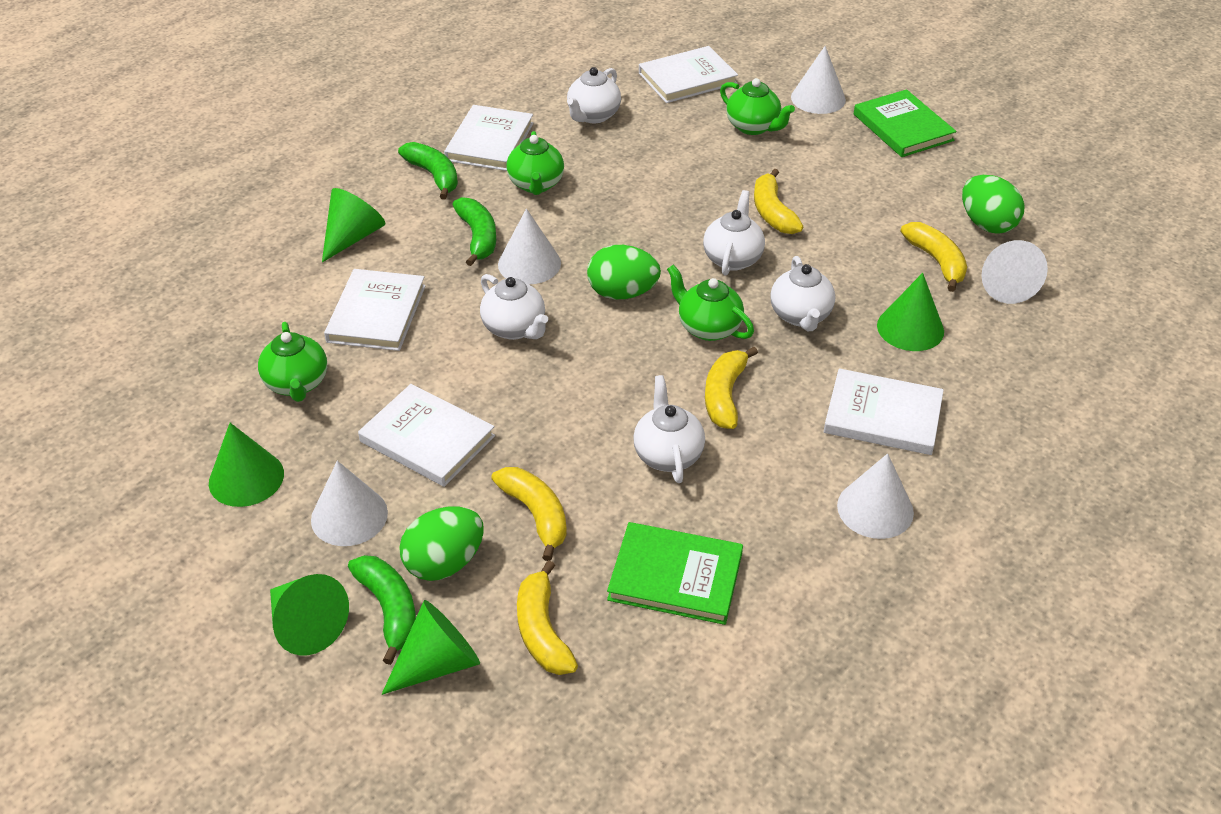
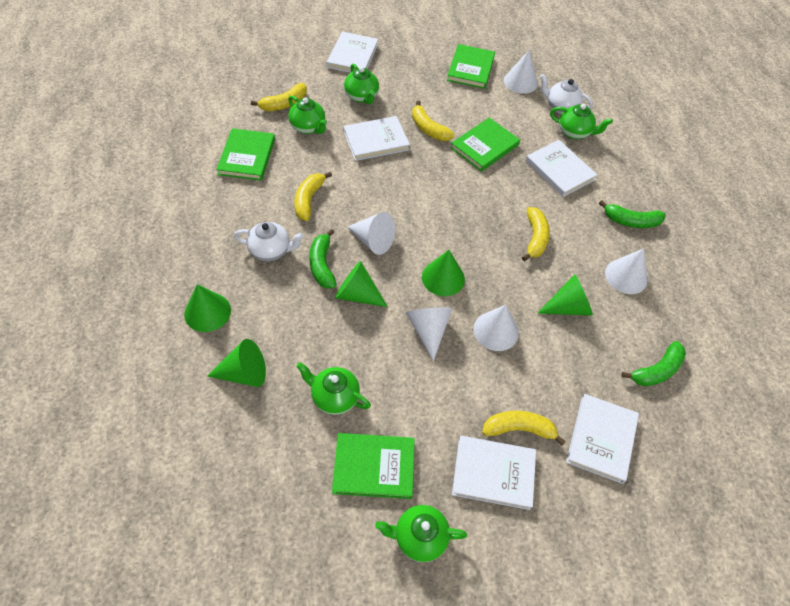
green book: [607,522,743,625] [854,89,956,157] = 2 -> [216,128,275,181] [332,433,415,499] [447,44,495,89] [451,118,520,172] = 4
green egg: [399,506,484,581] [587,245,661,299] [962,175,1025,234] = 3 -> none = 0
green teapot: [258,322,327,402] [506,131,564,195] [667,265,754,341] [720,78,795,135] = 4 -> [288,95,327,134] [296,362,371,415] [344,63,379,104] [375,505,467,562] [550,104,613,139] = 5
white teapot: [480,274,548,340] [567,67,621,123] [633,375,705,483] [703,190,765,276] [770,256,835,331] = 5 -> [234,222,304,261] [540,74,593,114] = 2

